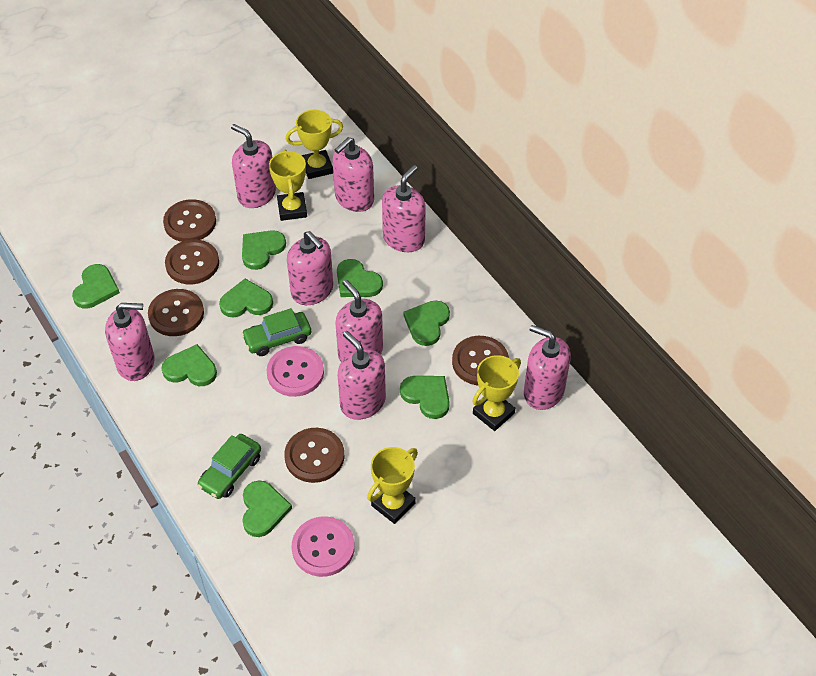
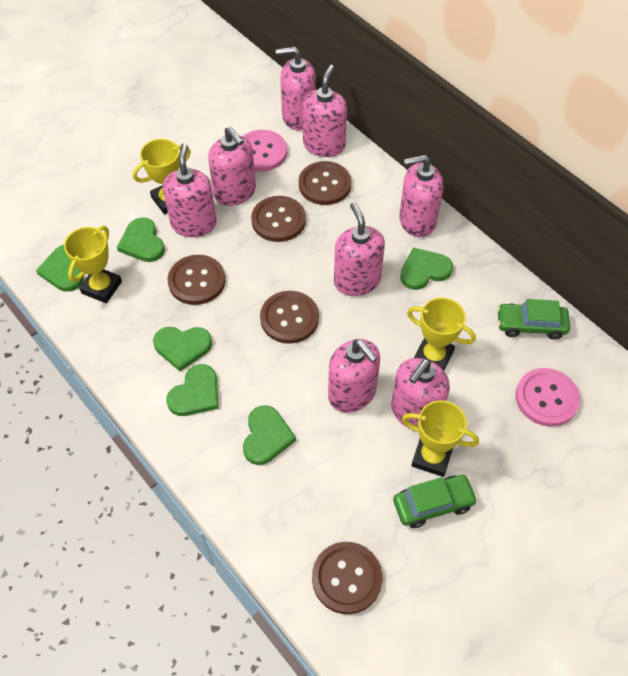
green heart: [72,264,120,309] [161,344,217,386] [219,279,273,317] [242,230,286,270] [242,480,292,537] [337,259,383,297] [400,376,450,419] [404,300,450,346] = 8 -> [36,245,84,292] [117,217,165,262] [153,327,212,371] [166,364,219,416] [243,405,296,465] [400,248,453,290] = 6

